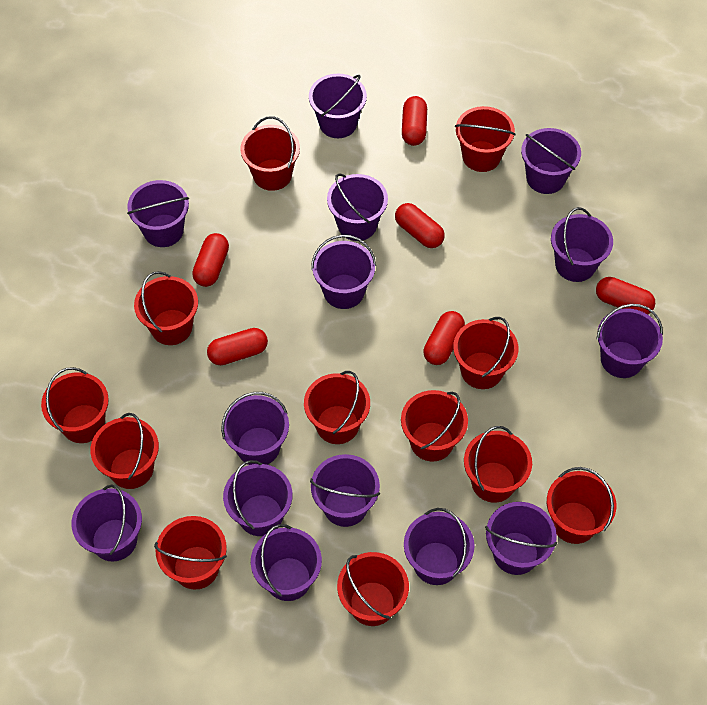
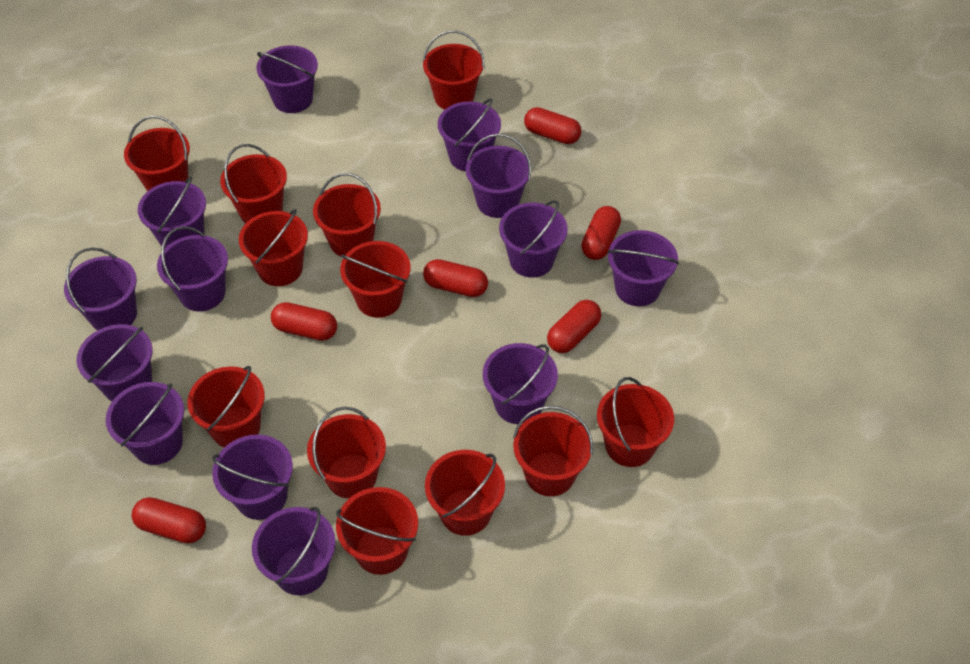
purple bucket: [72,485,142,562] [127,180,189,247] [221,392,289,465] [223,460,292,536] [251,524,322,601] [309,74,367,138] [310,454,380,527] [311,235,376,309] [327,173,388,241] [404,508,474,585] [485,502,557,575] [521,128,581,194] [551,207,613,282] [597,304,663,378] = 14 -> [64,247,137,330] [77,324,153,402] [106,382,184,465] [138,177,206,248] [157,226,228,311] [212,434,293,520] [252,507,336,595] [256,46,318,113] [438,98,501,171] [466,134,531,218] [483,343,558,424] [499,200,568,278] [607,230,679,306] = 13

